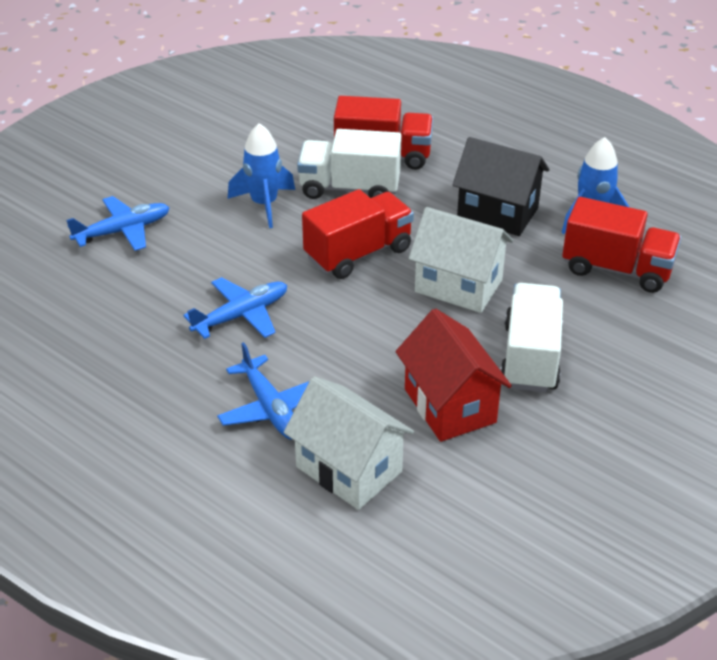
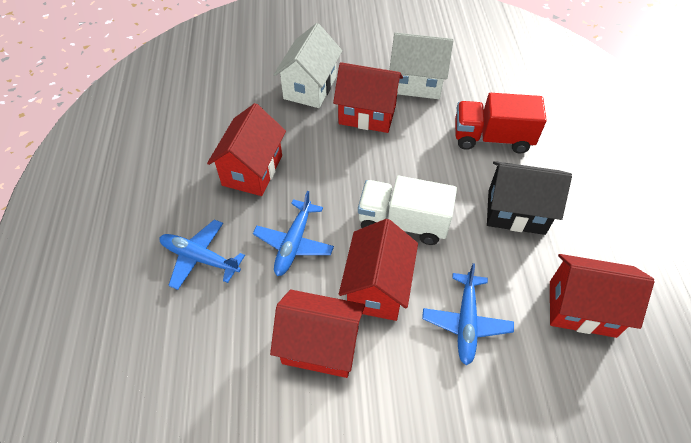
blue rocket: [228,123,295,228] [561,137,629,234] = 2 -> none = 0
red house: [396,309,512,442] = 1 -> [207,103,286,196] [270,290,365,378] [333,62,403,133] [339,219,418,321] [550,254,654,338] = 5
red truck: [302,189,414,279] [334,96,433,170] [562,197,681,293] = 3 -> [455,93,547,153] = 1
white truck: [297,129,402,199] [500,283,563,392] = 2 -> [358,176,457,245] = 1

